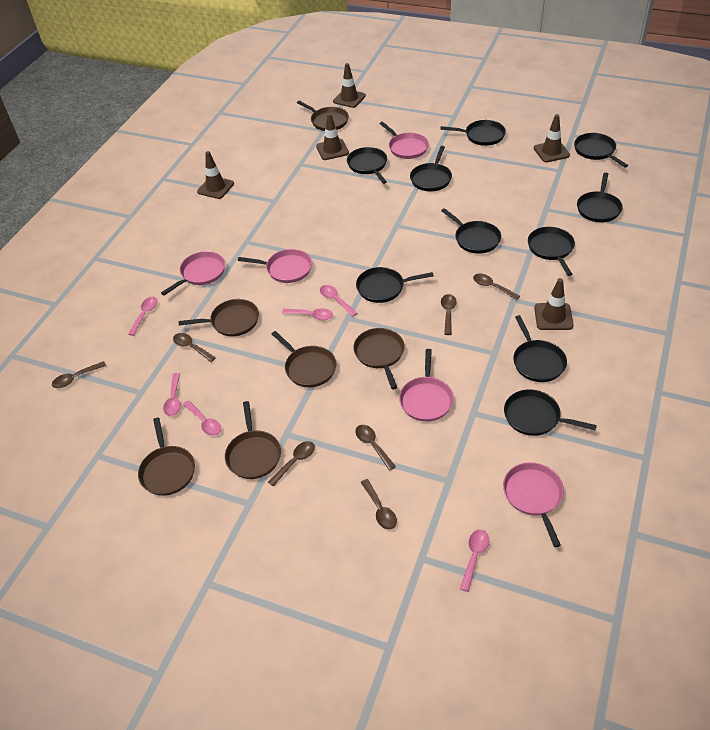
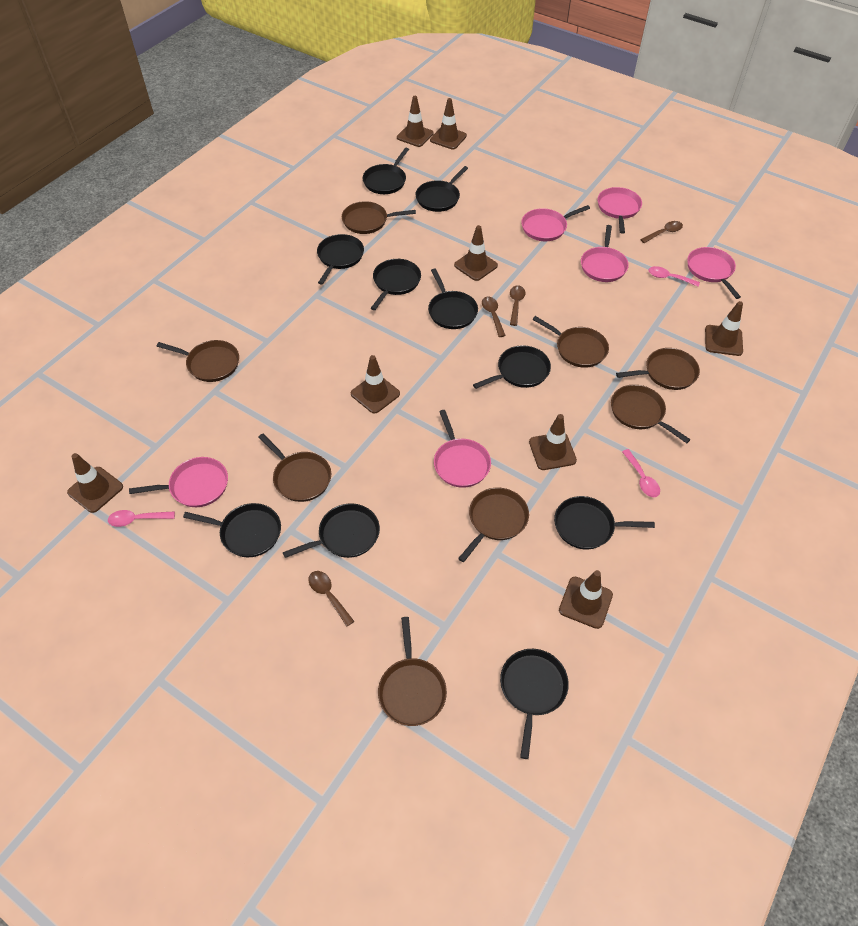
brown pan: [138,417,195,496] [178,299,259,336] [225,401,281,479] [272,331,337,387] [297,101,349,131] [353,328,405,389] = 6 -> [157,340,239,382] [258,434,331,502] [342,201,416,234] [378,617,447,726] [458,488,529,562] [532,316,609,368] [611,385,690,443] [616,348,700,390] = 8
brown spoon: [52,361,106,388] [173,333,216,362] [268,441,315,487] [355,425,396,471] [361,479,397,530] [441,294,457,335] [473,274,520,300] = 7 -> [308,571,354,626] [482,297,506,337] [510,285,525,326] [640,221,683,243] = 4
brown traffic cone: [197,151,234,199] [316,113,349,160] [333,63,366,108] [534,114,570,162] [534,278,573,330] = 5 -> [67,453,123,513] [351,355,400,414] [397,96,434,147] [430,98,467,150] [454,225,498,281] [529,414,577,470] [559,570,613,629] [705,301,743,356] = 8
pink pan: [161,251,225,296] [238,249,312,283] [380,122,429,159] [399,349,454,422] [503,462,564,547] = 5 -> [129,457,228,507] [434,410,491,488] [521,205,590,241] [581,225,629,282] [597,187,642,234] [687,247,741,299] = 6
pink spoon: [128,297,157,336] [163,373,180,416] [183,400,221,436] [282,308,333,320] [320,285,357,317] [460,529,489,592] = 6 -> [108,510,175,527] [622,449,660,497] [649,266,700,287] = 3

